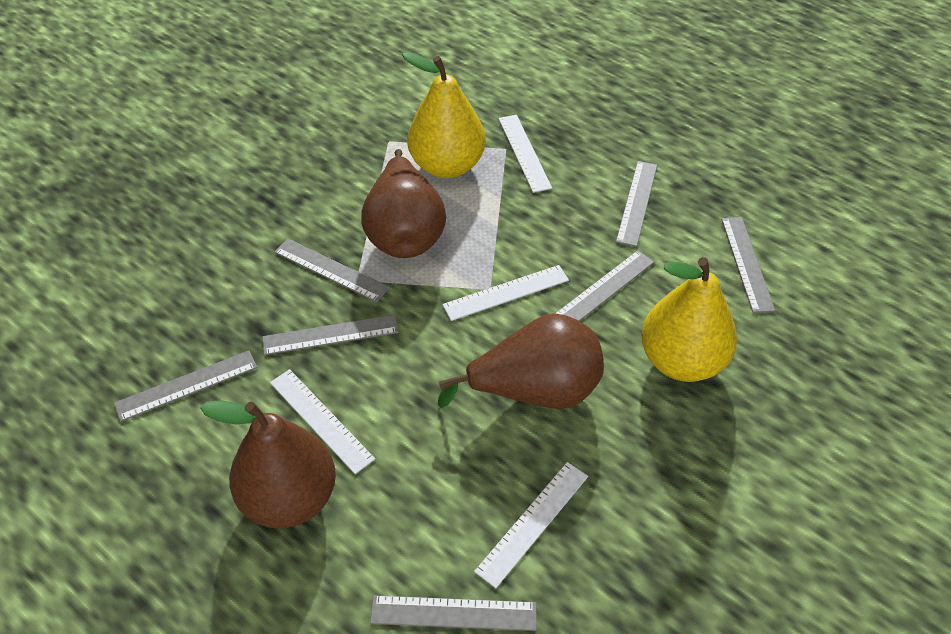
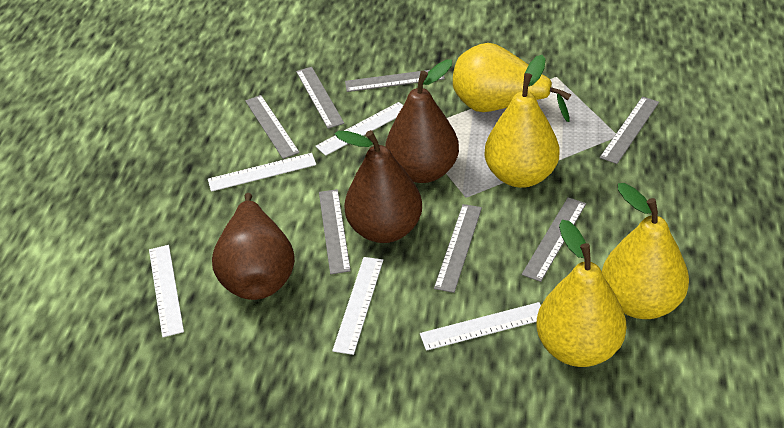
white ruler: [270,369,375,474] [442,265,569,321] [474,462,588,588] [499,115,552,193] = 4 -> [149,245,184,337] [208,153,316,192] [315,102,403,156] [332,257,383,355] [420,302,541,351] = 5
yellow pear: [402,52,485,178] [641,257,737,382] = 2 -> [453,43,571,122] [484,55,559,188] [536,220,626,367] [602,183,689,319] = 4

